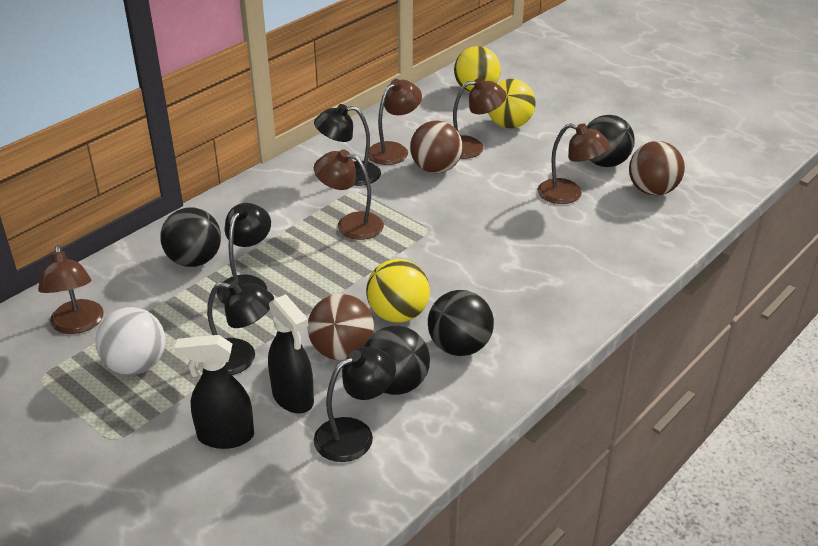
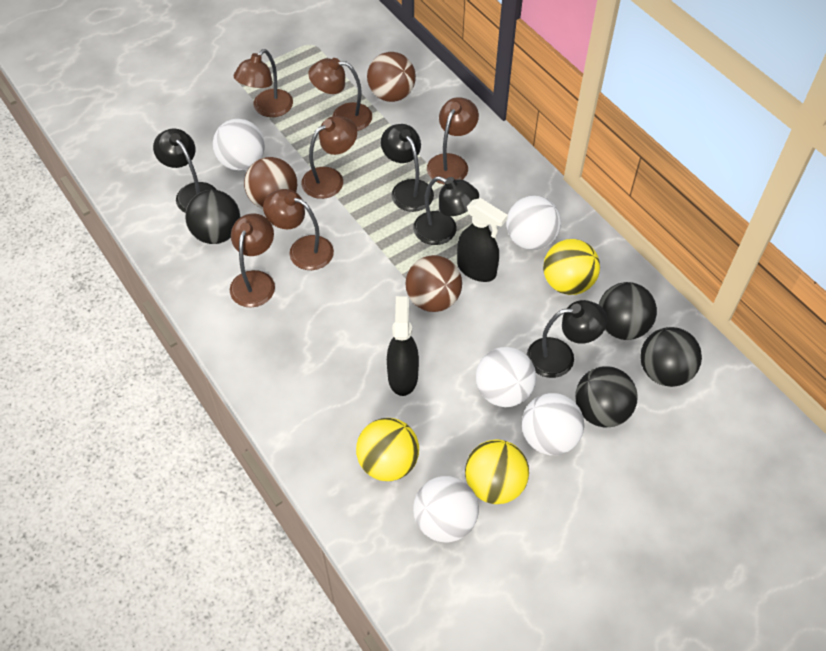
brown lamp: [38,245,104,334] [314,149,384,240] [368,79,422,165] [453,78,507,159] [538,123,610,204] = 5 -> [230,213,275,308] [234,49,293,117] [263,189,334,270] [301,116,357,199] [308,58,372,131] [427,97,479,184] = 6
white ball: [95,307,166,375] = 1 -> [213,119,265,171] [413,476,479,543] [476,347,536,407] [506,196,561,250] [522,393,584,455] = 5

